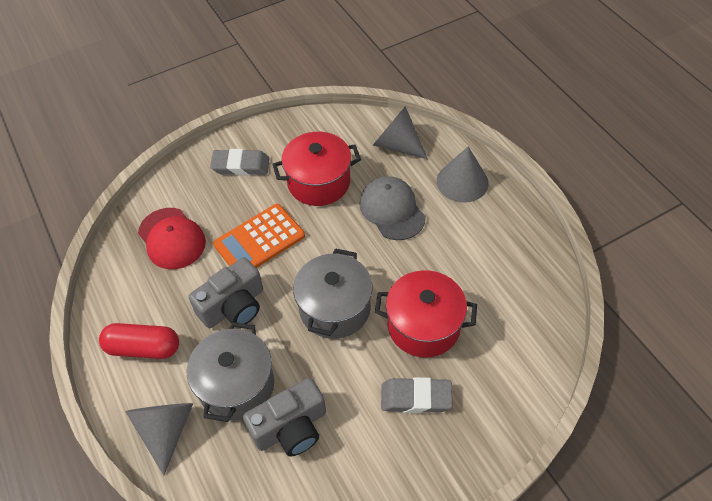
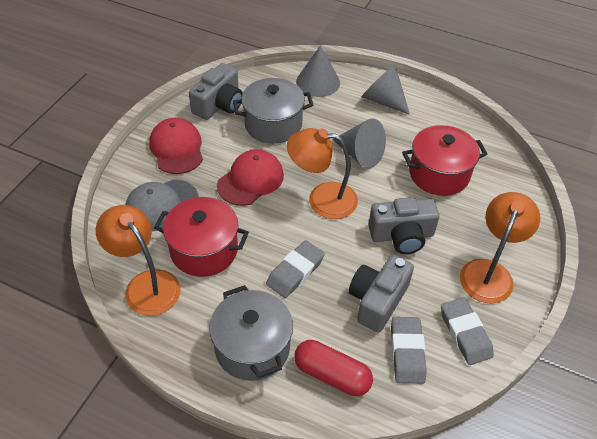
grey camera: [188,257,263,328] [243,378,326,457] = 2 -> [189,63,243,120] [349,255,414,333] [368,197,439,254] = 3
grey eraser: [210,149,269,176] [381,377,453,413] = 2 -> [266,240,325,298] [391,317,427,384] [441,297,494,365] = 3
orange calculator: [213,204,305,268] = 1 -> none = 0
orange lamp: none = 0 -> [96,205,181,316] [287,128,358,219] [460,192,540,304] = 3
red cap: [138,208,206,269] = 1 -> [149,118,203,174] [217,149,284,206] = 2

